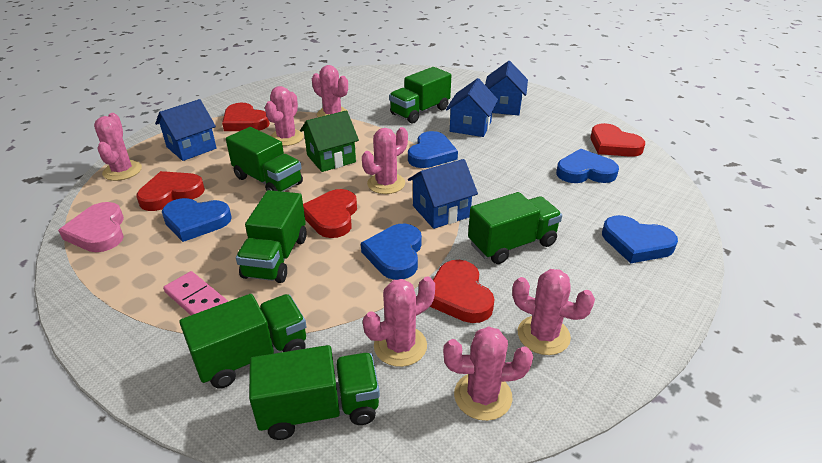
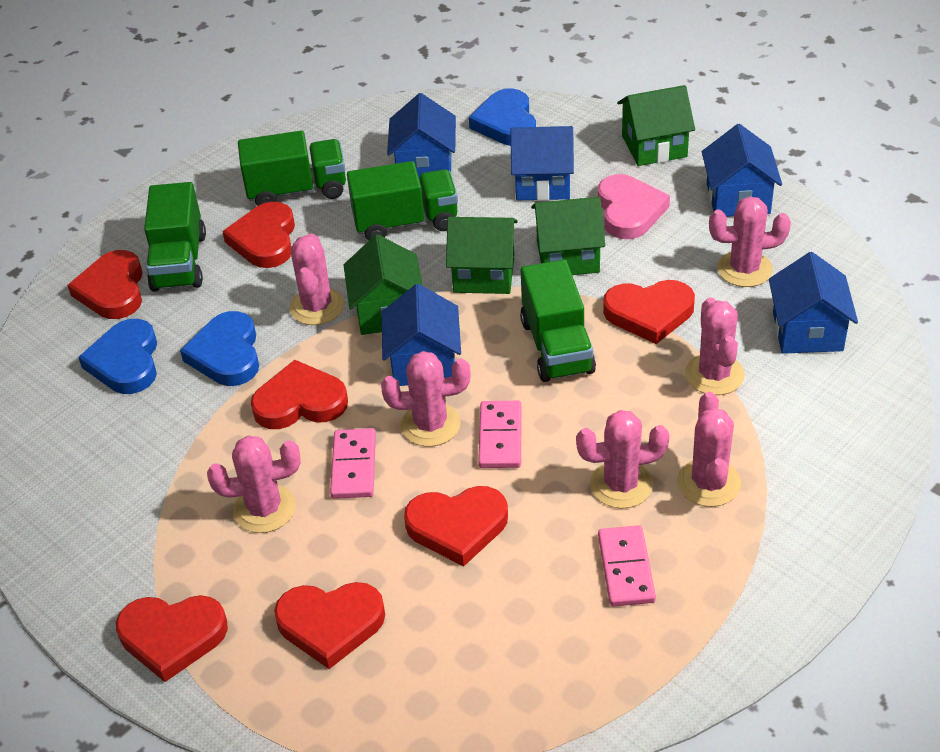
blue heart: [162,198,232,242] [361,224,422,280] [408,131,458,168] [556,149,619,183] [602,215,678,263] = 5 -> [78,319,157,394] [180,311,259,386] [469,88,536,146] = 3
blue house: [155,99,216,161] [408,159,478,229] [446,78,498,137] [485,61,528,115] = 4 -> [382,284,461,386] [387,93,456,179] [511,126,574,201] [702,124,782,217] [769,252,858,354] = 5
green house: [300,110,359,172] = 1 -> [344,235,423,335] [446,217,518,294] [531,197,605,275] [617,85,695,166] = 4
green truck: [179,294,307,388] [226,127,303,192] [236,190,307,283] [249,345,380,440] [389,67,451,124] [468,192,562,264] = 6 -> [144,182,206,292] [238,131,346,206] [347,161,458,240] [520,259,596,382] = 4
pink domino: [163,271,228,315] = 1 -> [330,428,376,499] [478,401,522,468] [598,525,656,607] = 3
red heart: [136,171,205,211] [222,103,270,131] [303,189,357,238] [430,260,495,323] [590,123,645,157] = 5 -> [67,250,143,319] [116,595,228,682] [222,202,295,268] [251,360,348,429] [274,582,385,669] [404,486,508,566] [603,280,695,344] = 7

